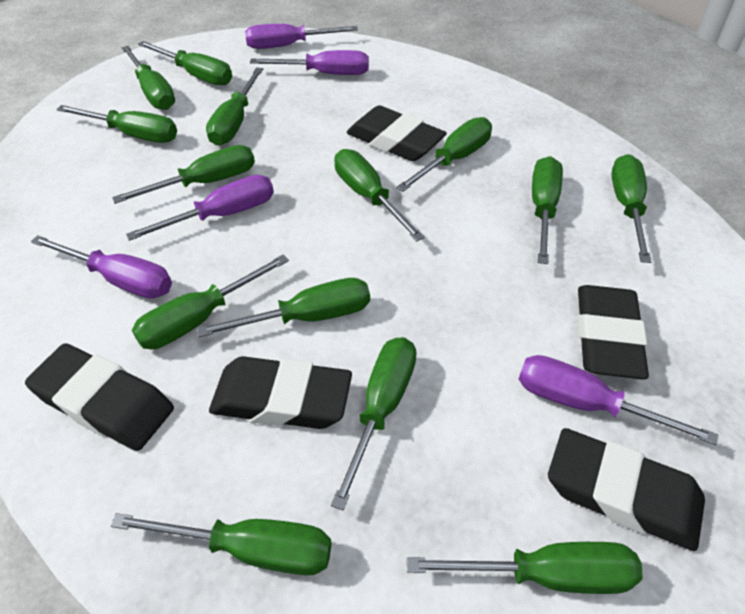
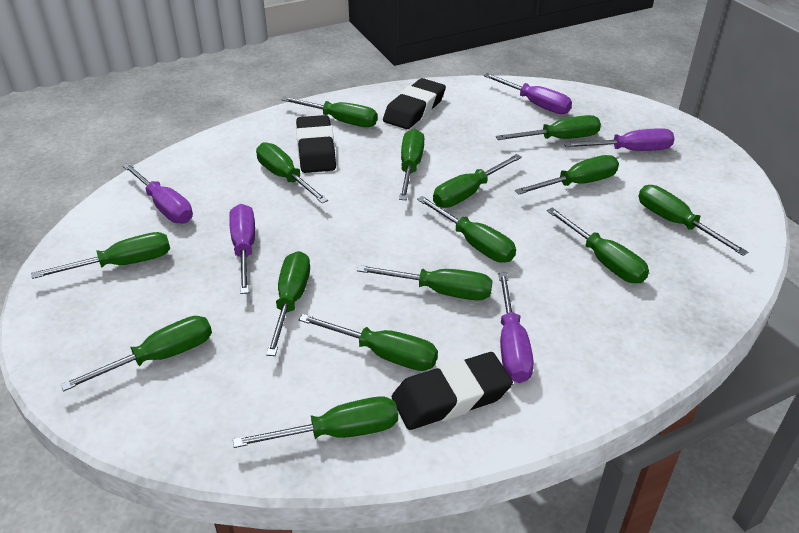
black eraser: [25,343,174,451] [209,356,352,429] [347,105,447,161] [548,428,705,551] [578,285,649,380] = 5 -> [296,115,336,173] [383,78,446,129] [392,352,513,430] = 3
green screwdriver: [56,105,177,143] [111,513,332,575] [112,145,255,204] [122,46,175,110] [132,255,289,349] [138,41,232,85] [197,278,370,337] [206,67,263,145] [331,337,417,510] [334,149,425,241] [396,117,492,192] [407,542,643,594] [532,156,563,264] [611,154,651,263] = 14 -> [31,232,170,279] [60,316,212,391] [233,396,398,448] [256,142,328,203] [266,251,310,356] [281,96,378,127] [299,314,438,371] [357,265,493,300] [399,129,424,200] [417,196,516,262] [433,154,522,208] [496,115,601,140] [515,155,619,195] [547,208,649,283] [638,185,748,256] = 15

